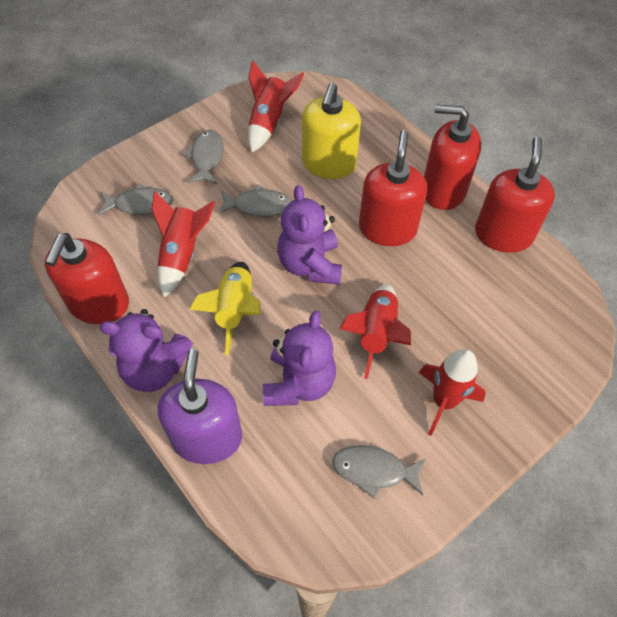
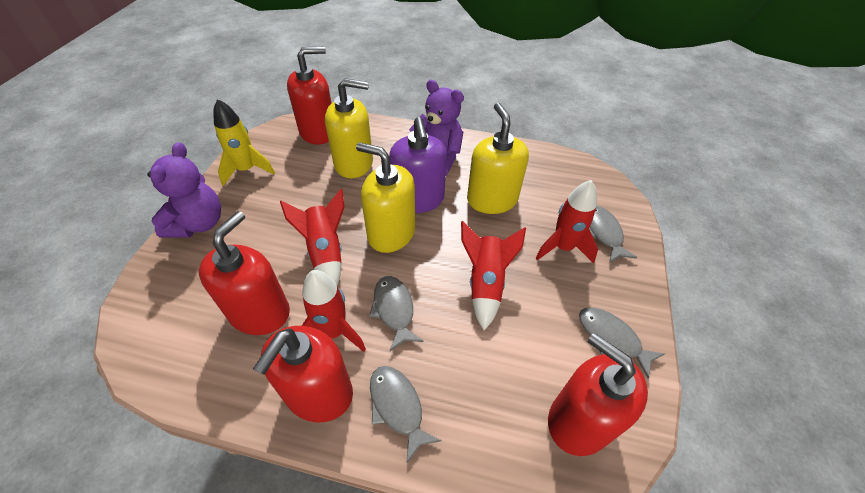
purple teddy bear: [100,309,193,392] [263,311,336,406] [277,185,342,285] = 3 -> [148,142,221,238] [409,80,464,176] = 2
yellow soap dispenser: [302,83,361,179] = 1 -> [325,78,373,178] [356,142,415,253] [467,103,529,214] = 3

